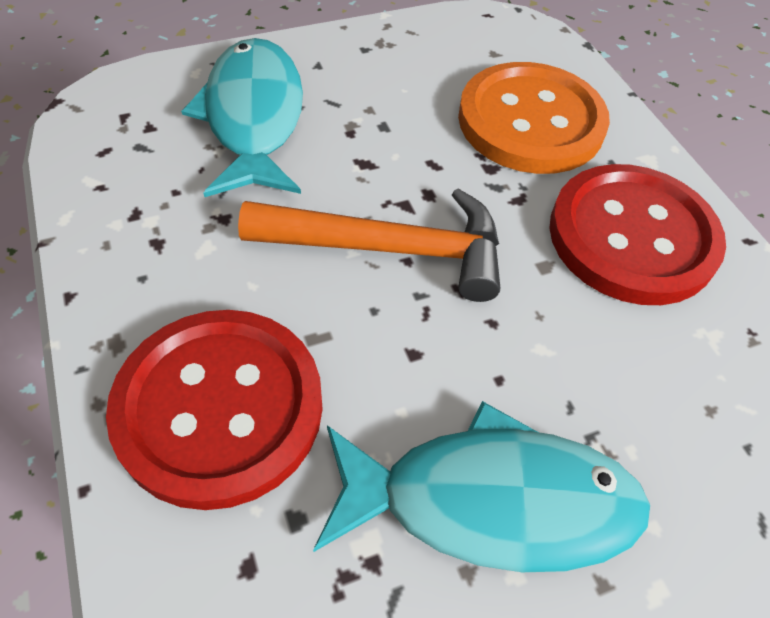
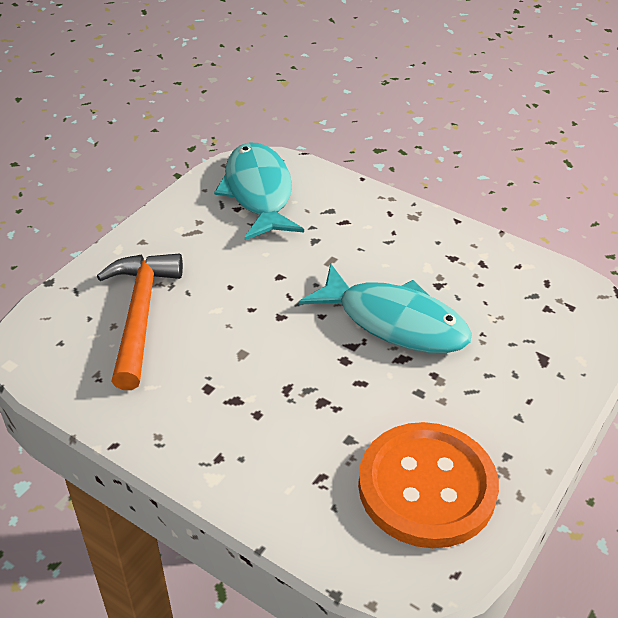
red button: [106,310,323,510] [549,164,726,305] = 2 -> none = 0

